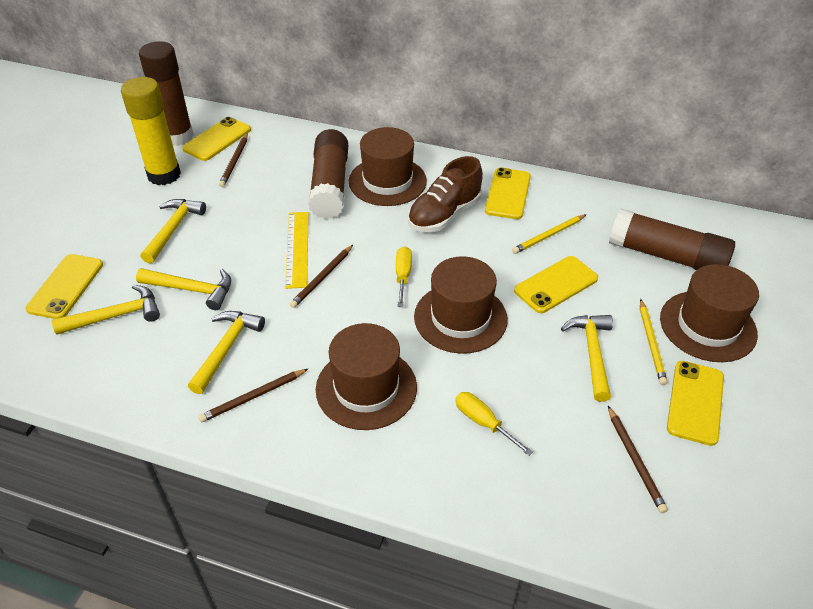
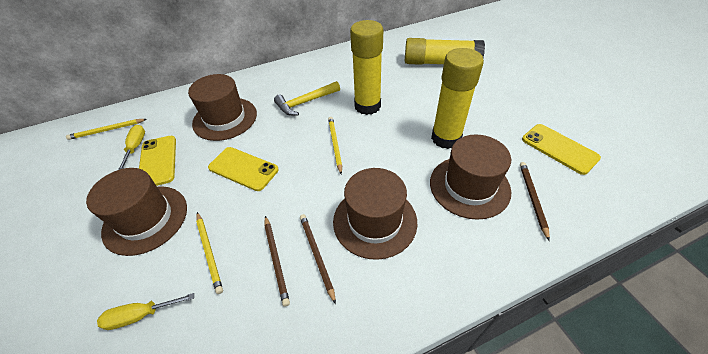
brown glue stick: [139,41,194,146] [308,129,348,219] [609,209,735,270] = 3 -> none = 0
brown pencil: [198,369,308,422] [219,133,248,187] [290,245,353,308] [608,406,668,513] = 4 -> [264,216,290,307] [300,214,336,304] [520,162,550,241] = 3
brown shoe: [408,156,483,232] = 1 -> none = 0
yellow glue stick: [121,77,181,185] = 1 -> [350,20,383,115] [405,38,485,65] [431,48,484,149] = 3
yellow hammer: [51,285,160,335] [136,268,231,310] [141,199,206,264] [188,311,265,394] [561,315,613,402] = 5 -> [274,81,340,116] = 1
yellow pencil: [512,214,587,254] [640,299,667,385] = 2 -> [66,119,146,140] [196,212,223,294] [328,117,342,174] = 3
yellow phone: [25,254,103,319] [182,117,251,161] [485,168,531,219] [514,256,598,313] [667,361,724,446] = 5 -> [139,136,176,186] [208,147,279,191] [522,124,601,175] = 3
yellow ruler: [285,212,309,289] = 1 -> none = 0

